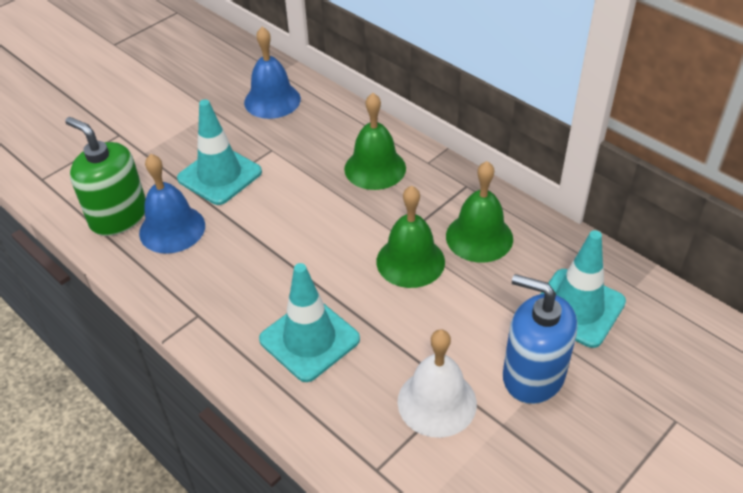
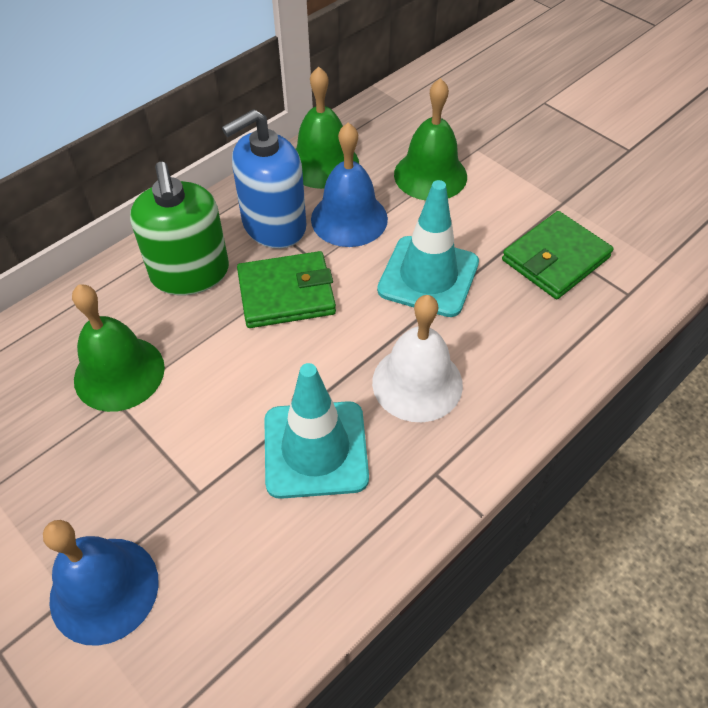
green wallet: none = 0 -> [237,251,336,328] [502,211,613,299] = 2
turquoise traffic cone: [177,99,262,205] [259,263,360,382] [541,230,626,348] = 3 -> [265,363,369,499] [377,180,479,317] = 2

